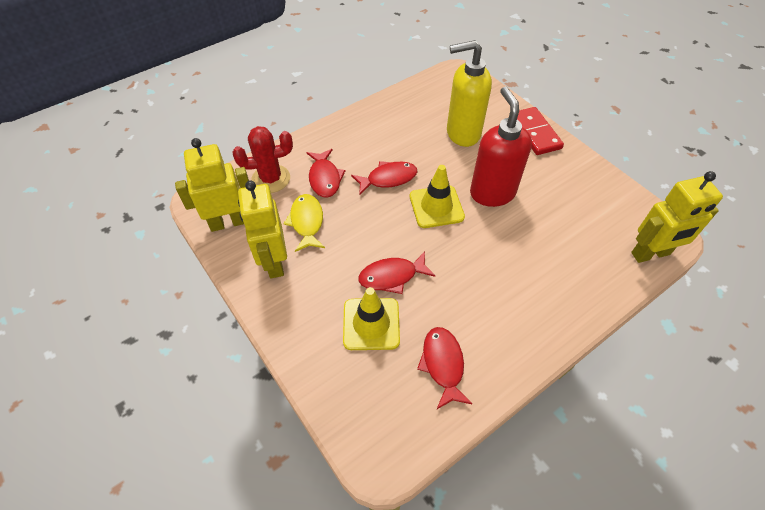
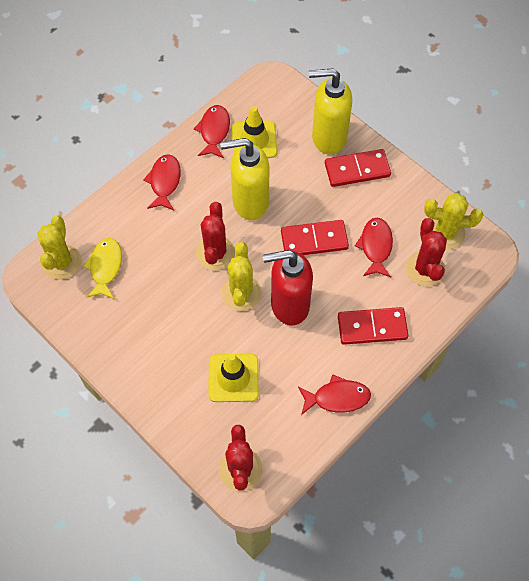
red cactus: [233,126,293,193] = 1 -> [196,202,235,270] [218,425,263,491] [405,218,447,286] = 3
red domino: [517,107,564,155] = 1 -> [281,220,349,255] [325,149,391,187] [338,307,409,345] = 3
yellow cactus: none = 0 -> [38,216,81,280] [221,242,262,311] [424,193,483,250] = 3
yellow robot: [175,138,249,232] [238,180,287,279] [631,171,723,263] = 3 -> none = 0
yellow soap dispenser: [447,40,492,147] = 1 -> [220,138,269,220] [309,68,352,155] = 2

